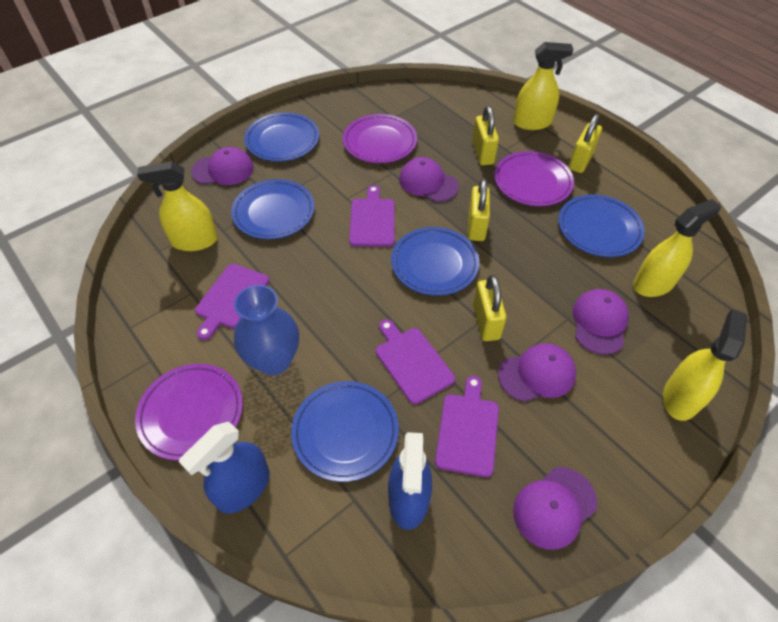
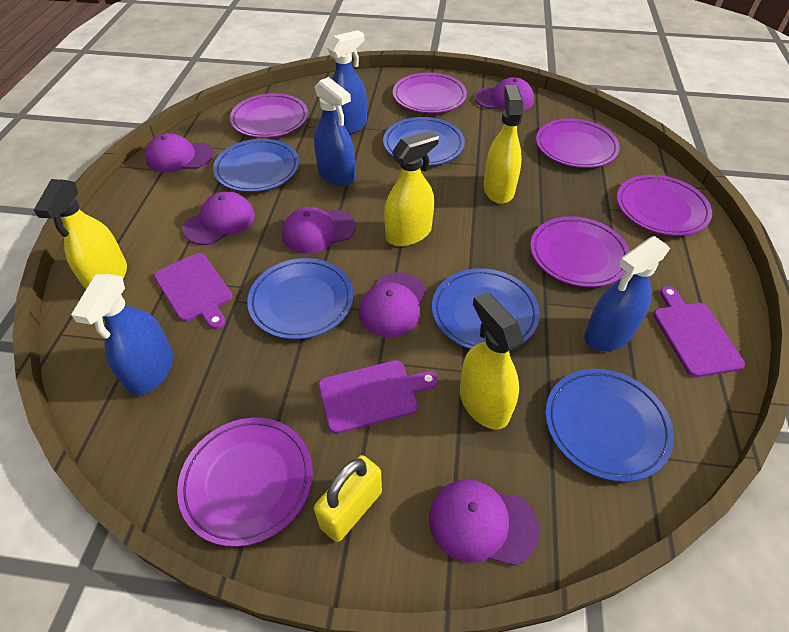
blue spray bottle: [179,422,269,514] [388,432,432,530] = 2 -> [71,274,173,396] [314,77,355,186] [327,30,367,135] [584,236,670,351] = 4
blue vase: [234,285,299,375] = 1 -> none = 0
purple cap: [191,147,254,185] [399,157,459,202] [498,343,576,402] [513,467,598,550] [572,289,629,355] = 5 -> [145,133,213,173] [183,191,255,245] [282,207,356,253] [359,272,427,337] [429,480,539,566] [475,77,534,111] = 6
purple cutting board: [195,264,269,340] [349,185,395,247] [376,319,455,404] [435,376,499,477] = 4 -> [154,253,233,329] [318,360,438,434] [653,286,745,377] = 3
purple plate: [135,364,243,461] [343,114,417,163] [494,151,574,206] = 3 -> [177,418,313,547] [230,93,308,138] [393,73,467,113] [530,216,630,287] [536,119,620,168] [617,175,712,236] = 6
yellow padlock: [468,178,490,241] [472,106,499,165] [473,275,507,341] [569,114,602,173] = 4 -> [314,455,382,542] = 1

